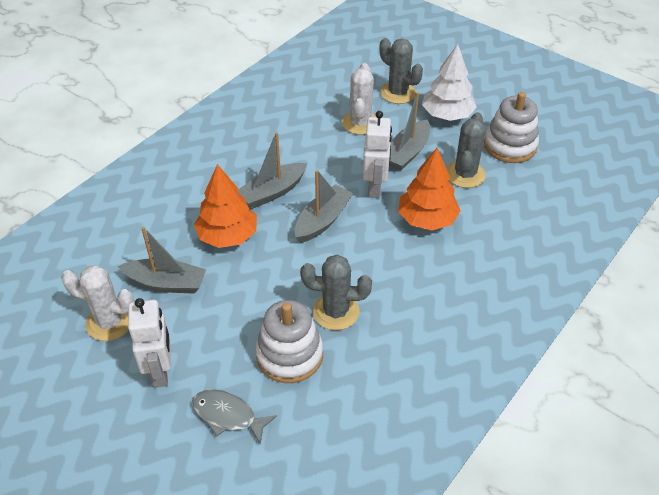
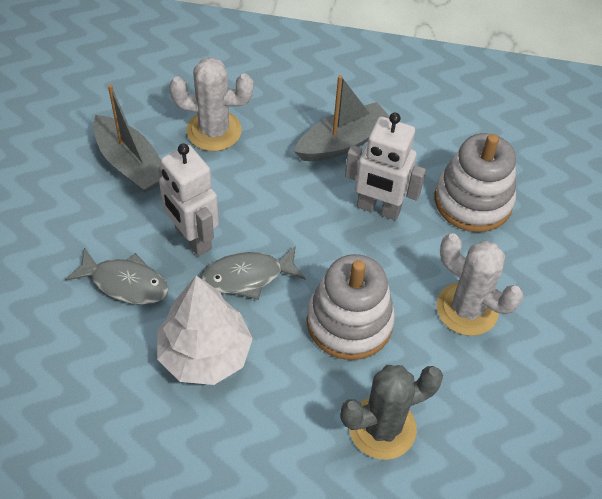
grey boat: [118,226,206,294] [238,132,307,208] [295,170,353,243] [390,92,430,171] = 4 -> [93,84,161,192] [294,75,390,161] = 2
grey cactus: [300,255,372,330] [380,38,423,104] [446,112,486,188] = 3 -> [340,365,443,460] = 1
grey fish: [192,389,277,445] = 1 -> [65,248,169,305] [202,246,305,300] = 2
orange tree: [194,164,257,248] [398,148,460,230] = 2 -> none = 0

